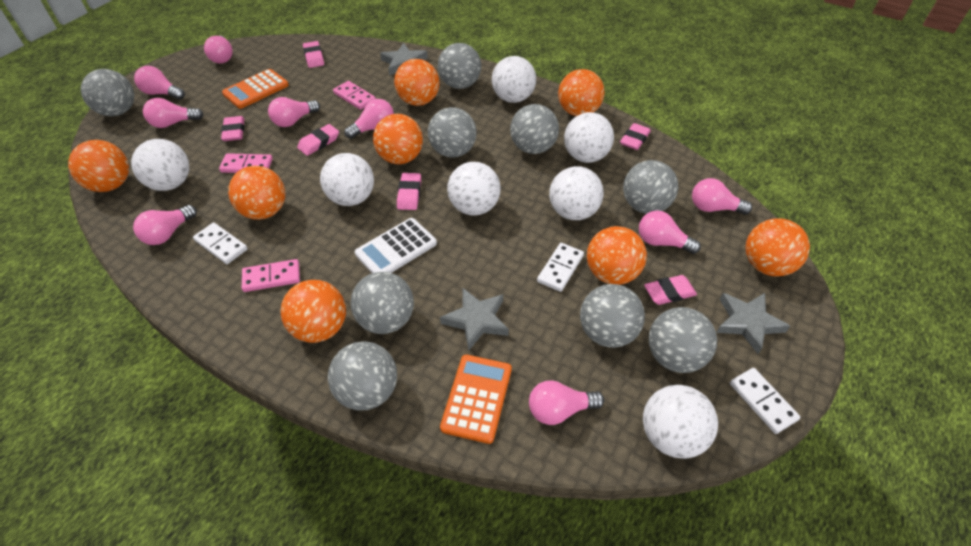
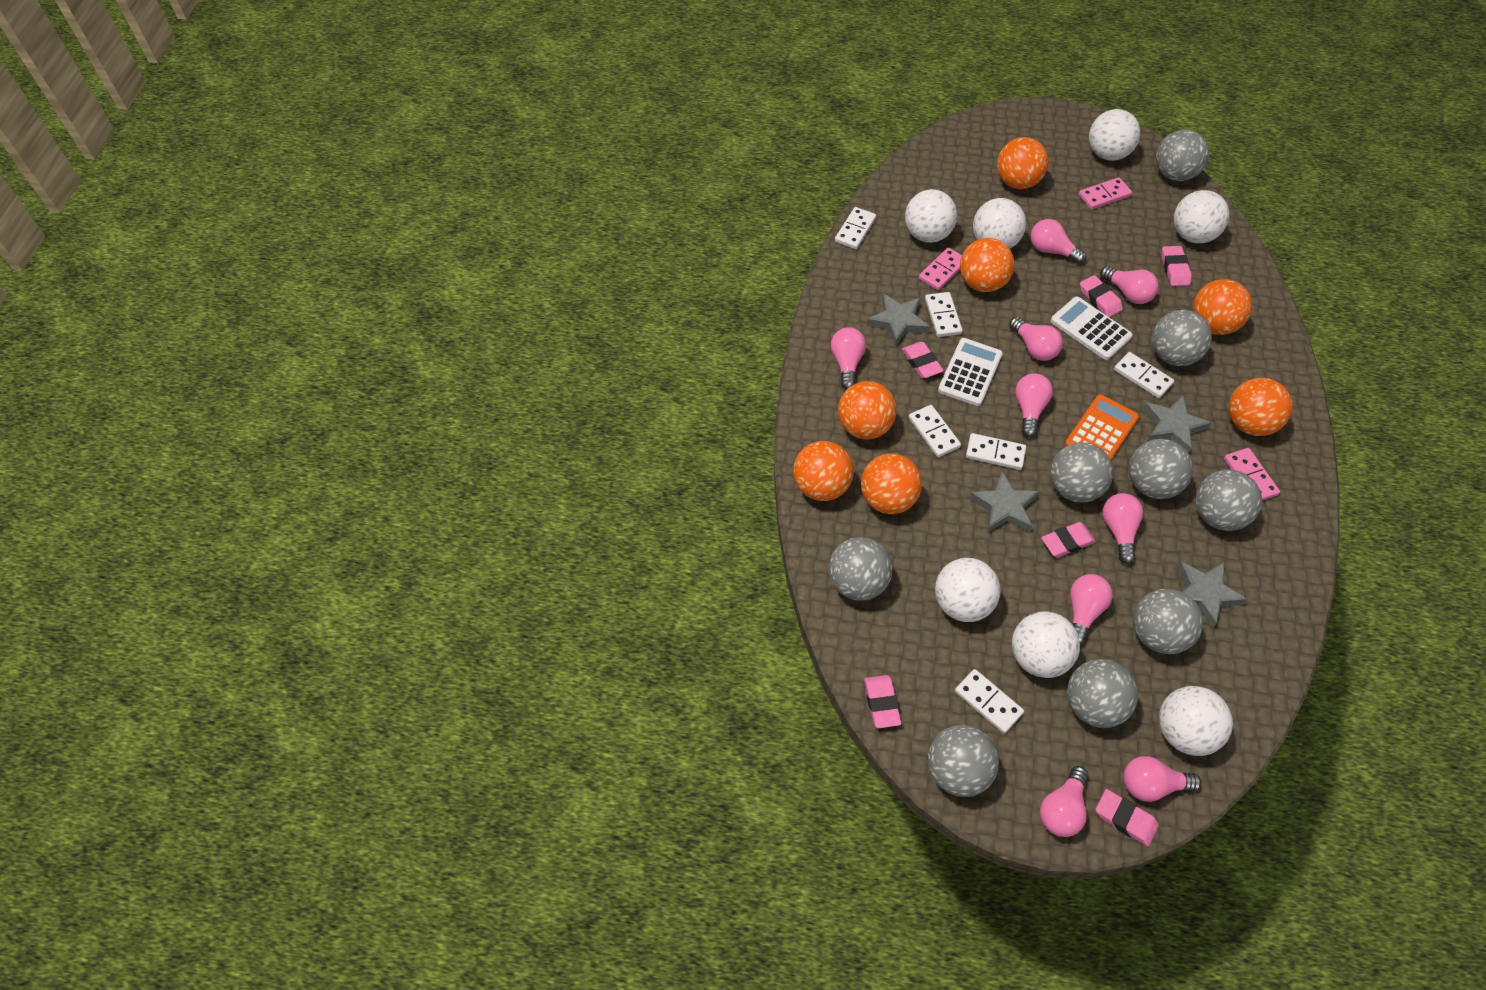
grey star: [380,43,428,76] [440,287,509,350] [716,293,790,354] = 3 -> [867,293,930,347] [969,472,1039,533] [1143,395,1211,453] [1177,561,1247,628] = 4
orange ball: [68,140,129,192] [228,166,285,220] [280,280,346,343] [373,114,423,164] [394,59,440,106] [558,69,605,116] [587,226,647,285] [746,218,810,277] = 8 -> [793,441,854,501] [838,381,896,439] [861,453,922,514] [960,238,1014,292] [997,137,1049,189] [1193,279,1252,335] [1229,378,1292,436] = 7
orange calculator: [222,69,289,109] [440,355,512,444] = 2 -> [1065,395,1139,460] = 1
white calculator: [355,218,437,273] = 1 -> [938,338,1003,406] [1051,297,1133,360] = 2
white domino: [193,223,248,264] [537,243,584,292] [730,368,801,434] = 3 -> [835,207,876,249] [908,405,961,457] [925,292,963,337] [955,669,1024,733] [966,433,1026,470] [1114,352,1174,398] = 6

